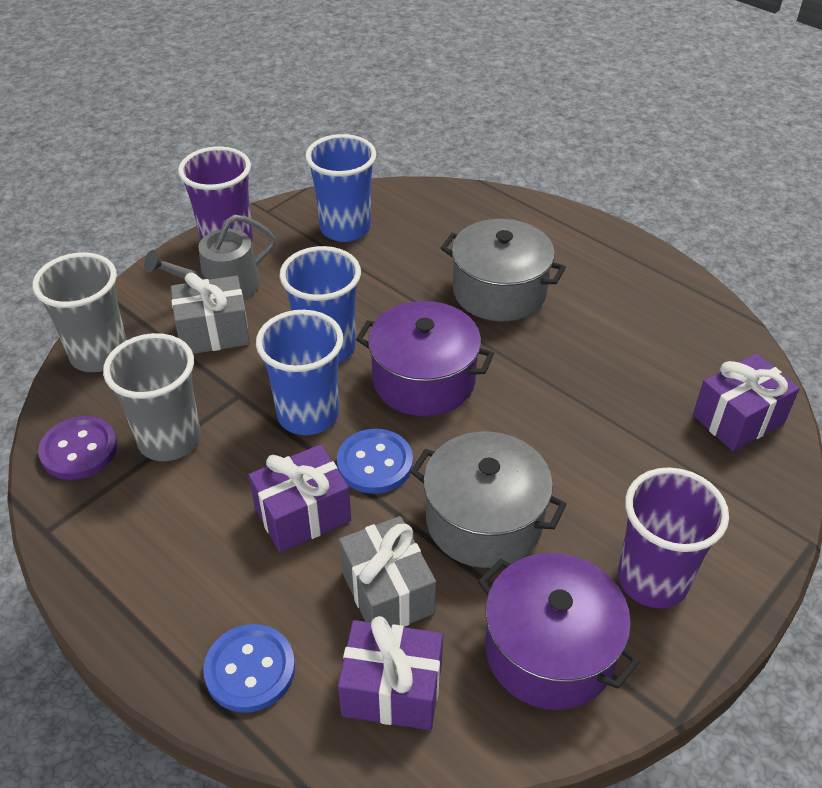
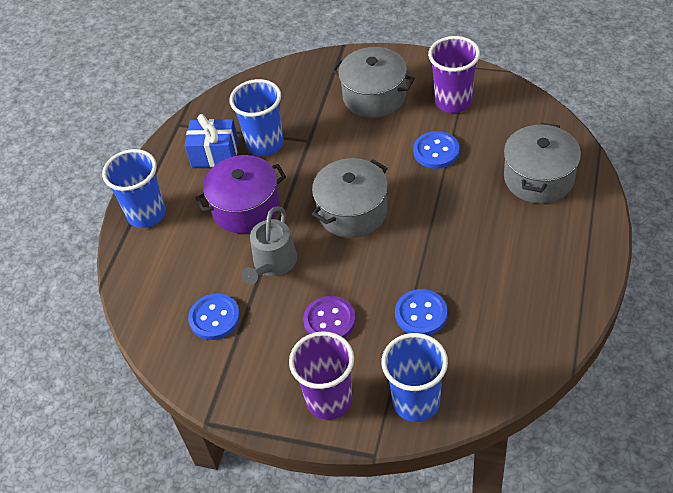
blue button: [203,624,295,713] [337,429,413,494] = 2 -> [188,293,240,340] [395,289,447,336] [413,131,459,169] = 3
blue gift: none = 0 -> [185,114,239,167] = 1
grey cup: [33,252,127,372] [103,333,201,461] = 2 -> none = 0
grey gift: [171,273,250,354] [339,516,436,627] = 2 -> none = 0
grey pot: [410,431,567,568] [441,219,566,321] = 2 -> [312,158,388,238] [332,47,415,118] [504,123,581,204] = 3
purple gift: [248,444,351,553] [338,616,443,730] [693,353,799,452] = 3 -> none = 0
purple pot: [356,301,494,416] [478,553,640,710] = 2 -> [196,155,286,233] = 1

